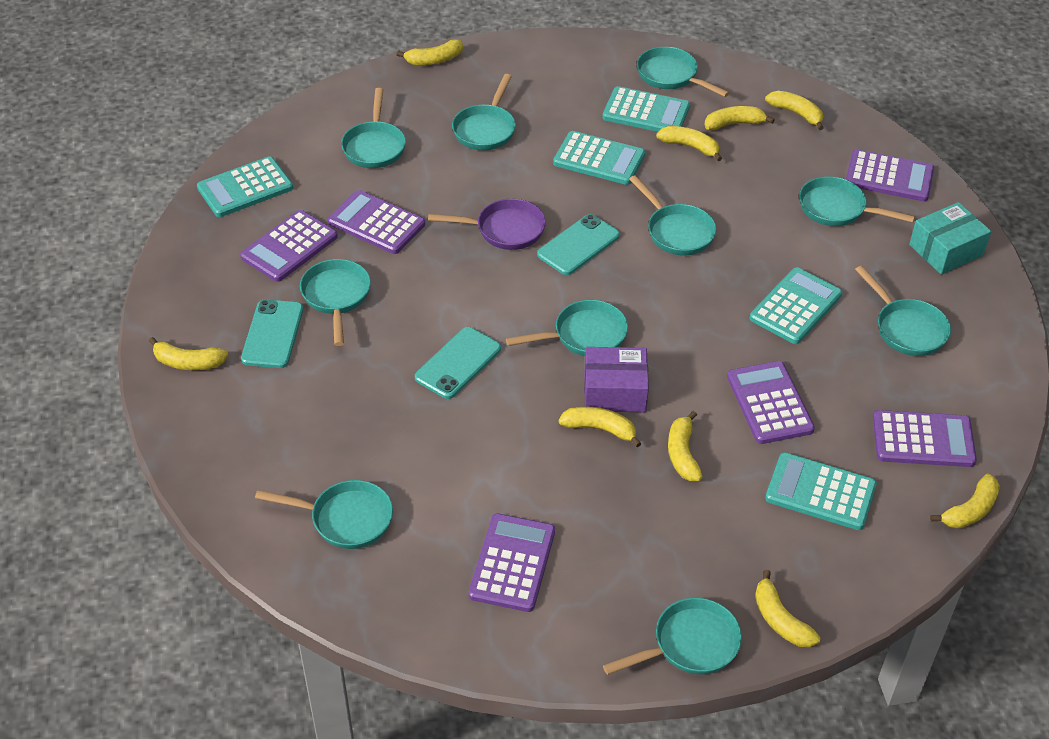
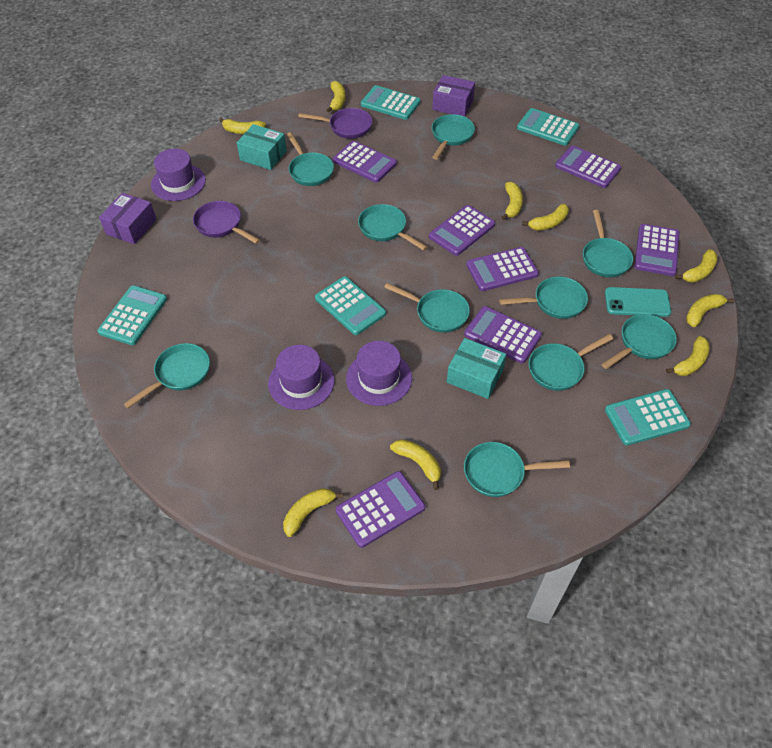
purple box: [584,347,649,412] = 1 -> [99,193,157,244] [432,75,475,117] = 2
purple calculator: [240,210,338,282] [328,190,425,254] [469,514,555,612] [727,361,815,444] [846,149,934,201] [873,410,977,467] = 6 -> [333,141,397,183] [336,471,425,548] [429,205,495,256] [464,306,542,363] [466,247,539,291] [555,145,621,188] [634,224,679,276] = 7
purple hat: none = 0 -> [151,149,206,201] [268,345,335,410] [346,341,412,406] = 3
purple pan: [428,199,546,250] = 1 -> [193,201,260,244] [298,108,373,139] = 2
turquoise box: [909,202,991,274] = 1 -> [237,124,287,170] [447,338,506,399] = 2
turquoise phone: [241,299,303,368] [415,327,501,399] [537,214,620,275] = 3 -> [605,287,671,317] = 1

